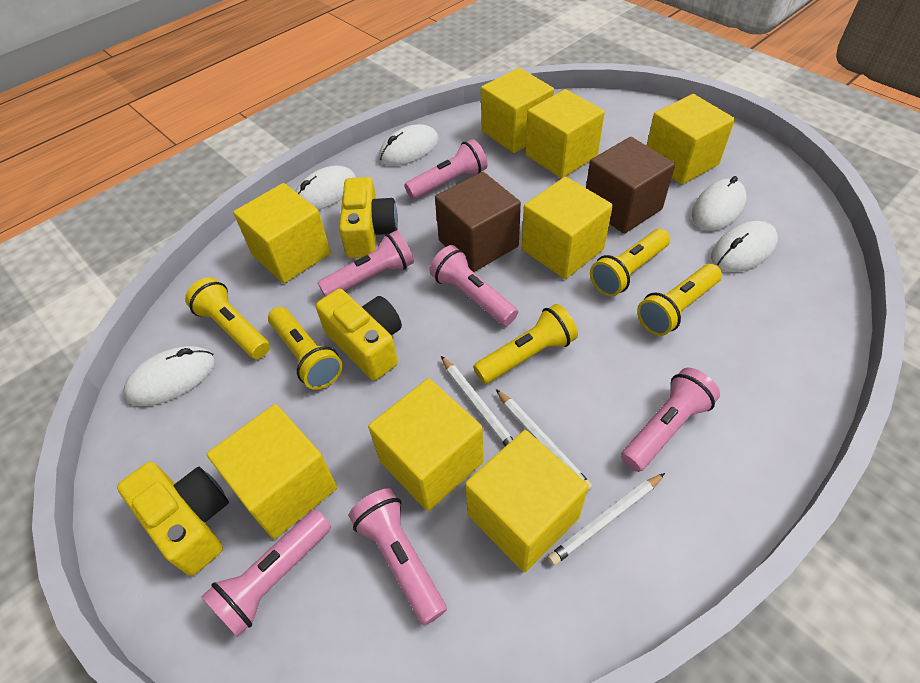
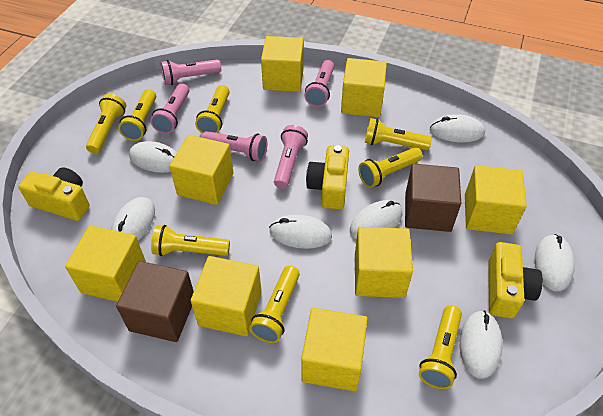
pink flashlight: [201,509,331,637] [318,230,414,297] [349,488,447,626] [405,139,488,199] [429,245,518,326] [621,368,720,472] = 6 -> [150,83,189,134] [161,59,221,85] [201,131,267,161] [274,125,308,189] [304,60,334,107] = 5
white mouse: [123,346,215,406] [295,166,356,210] [379,124,439,166] [692,176,746,231] [711,221,778,272] = 5 -> [111,197,155,241] [129,141,177,173] [269,215,332,249] [350,200,402,239] [430,114,485,142] [460,310,503,379] [534,234,575,291] = 7
white pencil: [441,356,513,446] [496,389,592,492] [547,473,665,566] = 3 -> none = 0
yellow flashlight: [185,277,270,359] [268,307,343,390] [473,304,578,384] [590,229,670,297] [637,264,722,336] = 5 -> [86,94,126,154] [118,89,156,141] [151,225,230,256] [195,85,230,134] [249,266,300,343] [358,147,423,188] [365,118,432,150] [419,305,462,389] = 8

